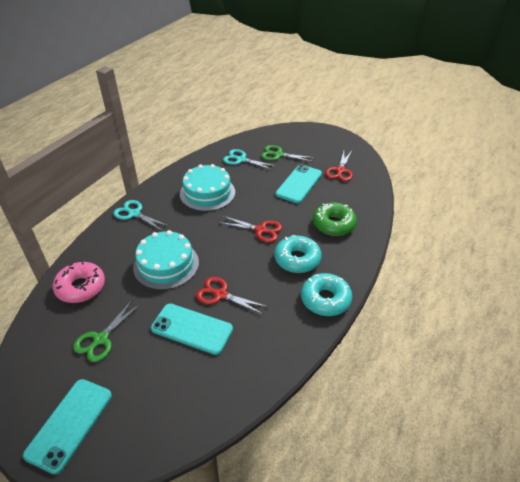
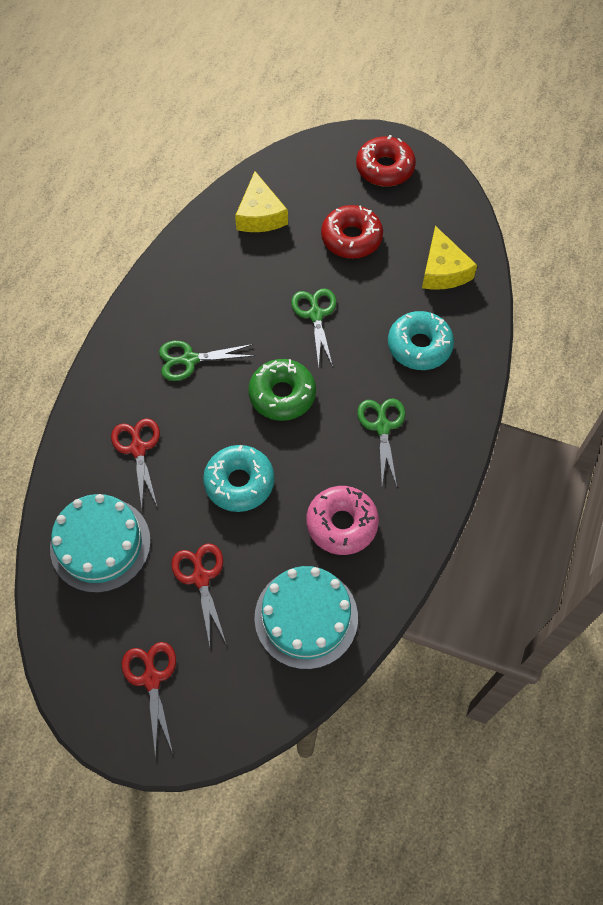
green scissors: [73,300,140,362] [261,145,315,162] = 2 -> [159,341,255,381] [291,288,336,368] [357,399,405,486] = 3
red donut: none = 0 -> [321,205,383,259] [356,135,416,187] = 2
turquoise phone: [23,379,112,475] [151,304,233,355] [276,164,322,203] = 3 -> none = 0
turquoise scissors: [113,200,168,231] [223,149,275,170] = 2 -> none = 0
yellow cheese: none = 0 -> [235,171,288,232] [422,226,477,290] = 2

